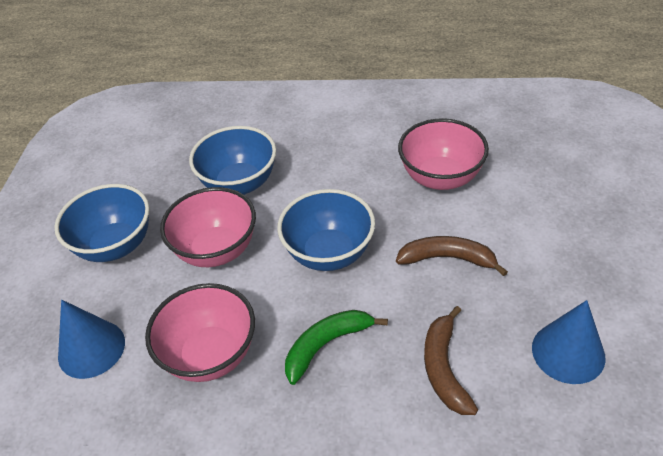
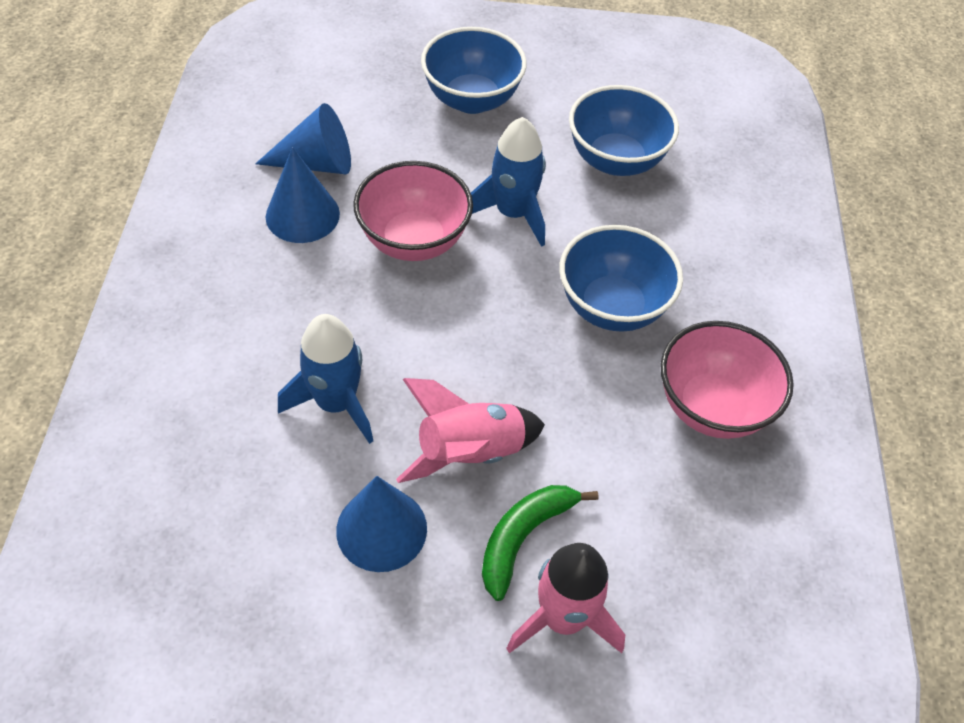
blue cone: [58,300,125,379] [532,300,605,384] = 2 -> [255,103,351,174] [266,147,340,243] [336,476,427,572] = 3
blue rocket: none = 0 -> [278,314,373,444] [471,117,546,247] = 2
brown banana: [396,236,508,276] [424,306,478,415] = 2 -> none = 0
pink bowl: [145,283,255,382] [160,187,256,267] [398,118,489,190] = 3 -> [353,161,473,261] [660,321,794,439] = 2
pink rocket: none = 0 -> [396,378,545,483] [506,543,625,653] = 2

